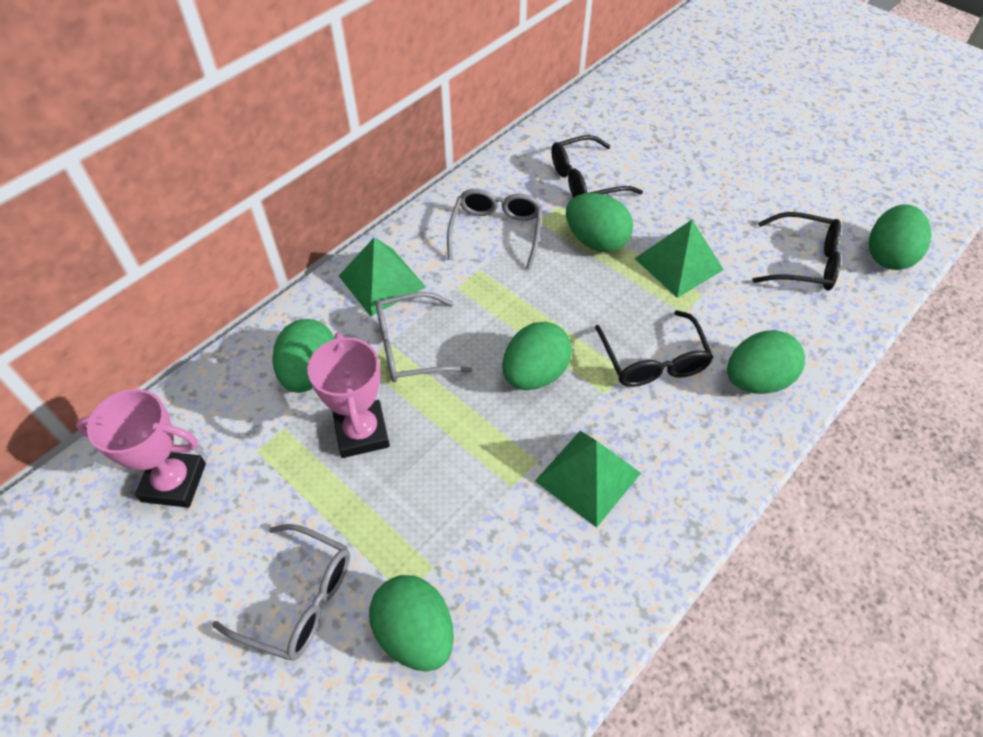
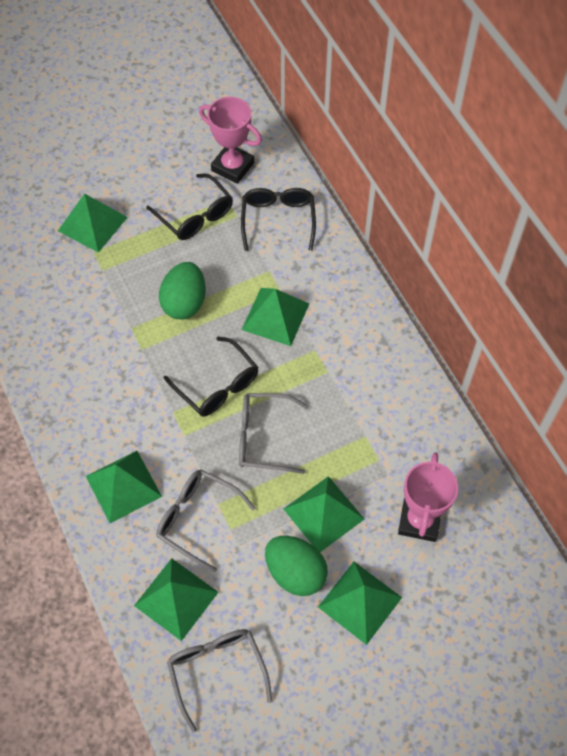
green egg: [272,319,334,393] [369,575,454,671] [502,322,572,390] [566,193,633,252] [727,330,805,394] [869,204,931,270] = 6 -> [159,262,206,319] [265,536,328,596] = 2
green pyramid: [339,237,426,316] [535,431,641,528] [634,220,724,298] = 3 -> [58,194,128,253] [86,451,162,523] [134,558,219,641] [242,288,309,346] [284,476,364,552] [318,562,402,645] = 6

